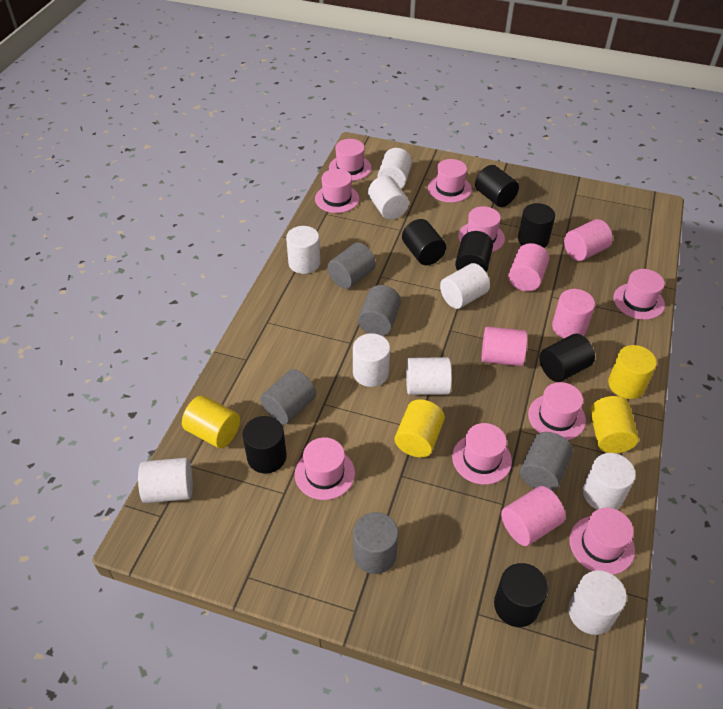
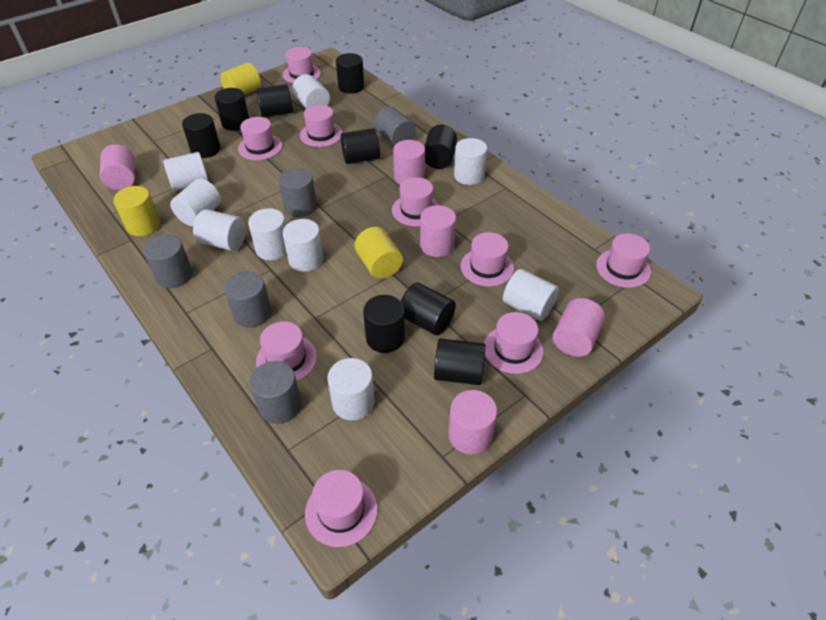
black cylinder: [243,416,287,473] [402,219,446,265] [455,231,493,272] [475,165,519,207] [494,563,548,627] [518,203,555,248] [539,334,595,382] = 7 -> [182,113,220,158] [215,88,249,131] [256,84,293,117] [336,53,364,94] [341,128,380,164] [363,295,405,353] [401,283,456,335] [425,124,457,169] [434,338,486,385] = 9
yellow cylinder: [182,395,240,448] [395,399,445,457] [590,396,639,453] [608,345,657,399] = 4 -> [113,186,160,236] [220,62,261,95] [354,227,403,279] = 3

